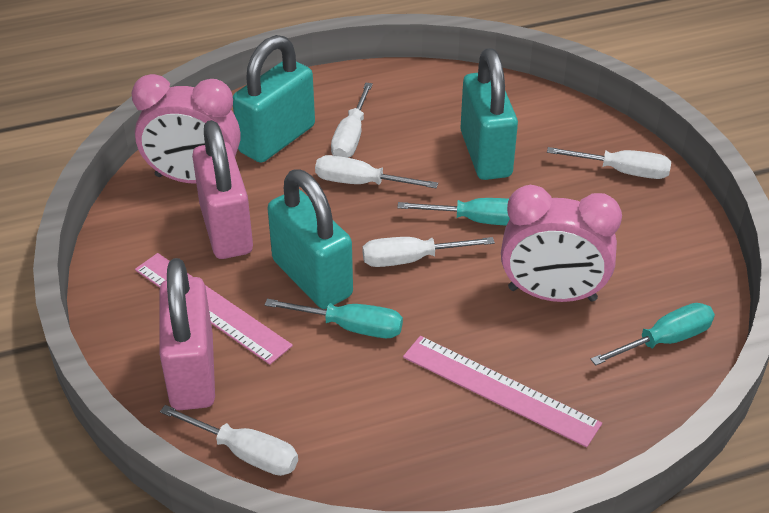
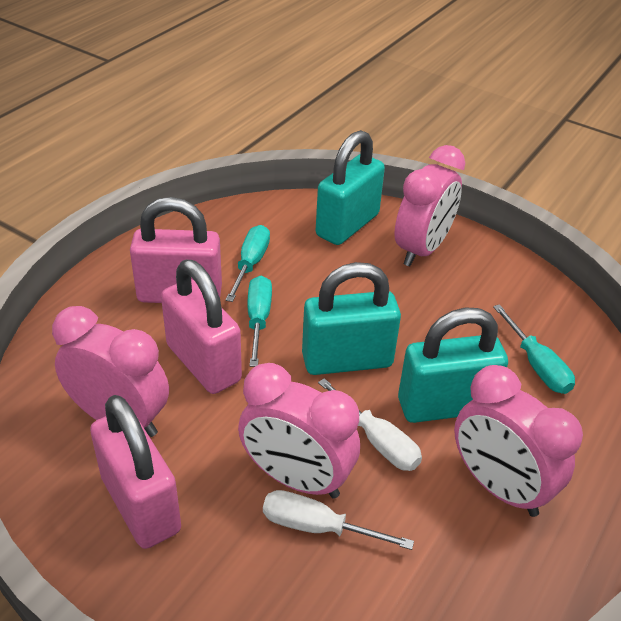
pink clock: [131,74,241,183] [501,185,622,302] = 2 -> [52,306,169,437] [238,363,360,499] [394,145,465,267] [454,365,583,517] = 4
pink padlock: [159,258,215,410] [192,120,253,259] = 2 -> [90,395,181,549] [130,197,222,303] [161,260,242,394] = 3
pink ruler: [135,253,293,365] [403,336,602,447] = 2 -> none = 0
white screwdriver: [160,405,298,476] [315,155,438,188] [331,83,373,158] [362,237,495,267] [547,147,671,179] = 5 -> [263,490,414,550] [318,378,422,471] = 2

